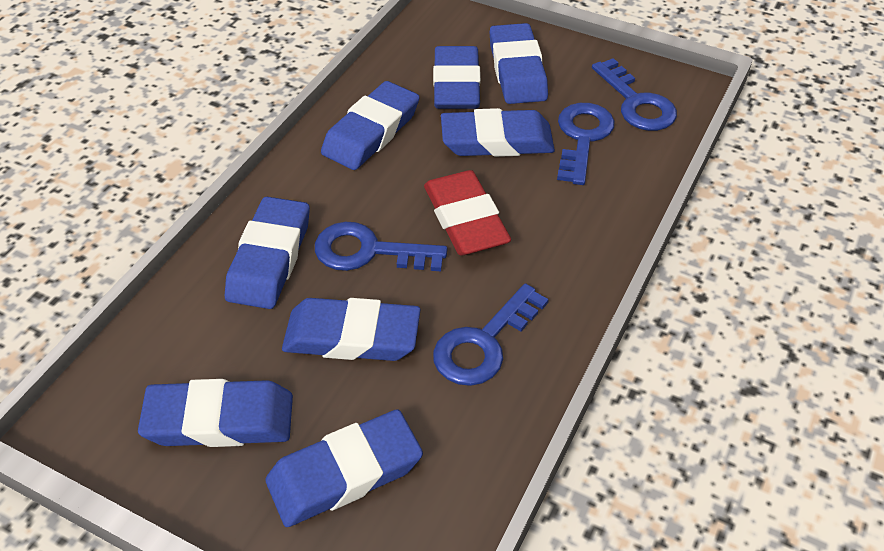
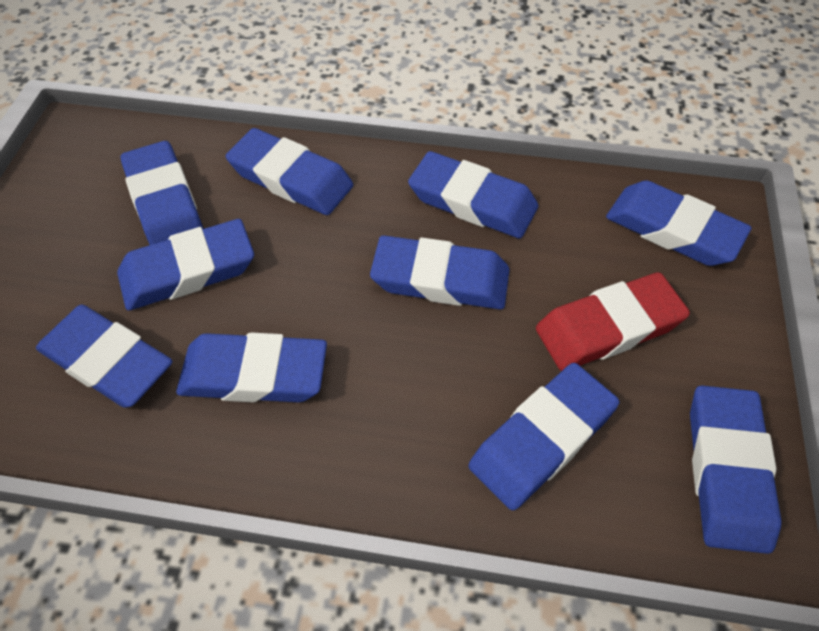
blue eraser: [138,379,293,447] [224,197,310,309] [266,409,423,527] [282,298,420,361] [321,81,420,170] [433,46,481,109] [441,108,555,157] [489,23,548,104] = 8 -> [36,305,173,408] [117,219,254,311] [121,141,204,245] [176,332,327,402] [226,128,353,215] [370,235,509,309] [408,151,538,238] [468,363,619,510] [606,180,752,266] [690,386,781,554] = 10
blue key: [315,222,447,271] [433,283,549,386] [557,103,615,185] [592,58,677,131] = 4 -> none = 0

